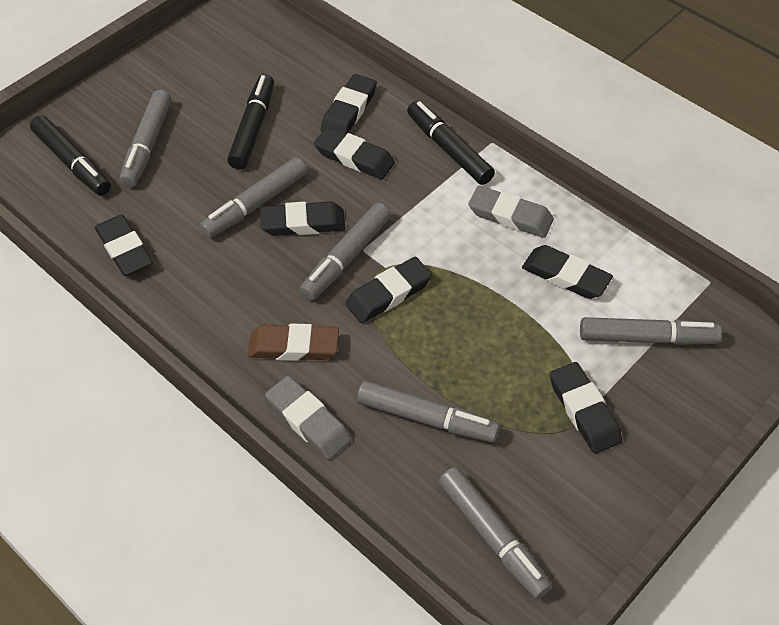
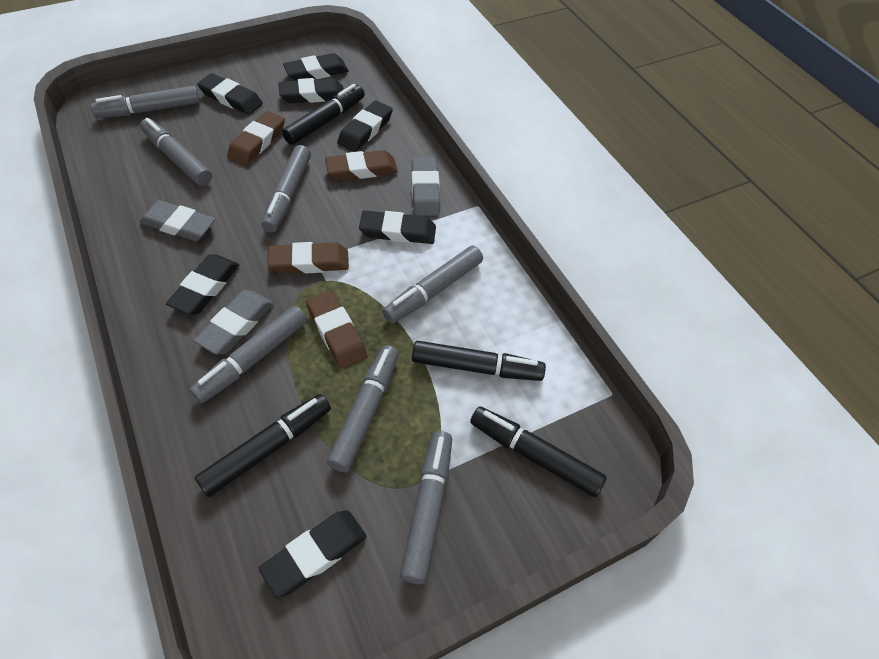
black marker: [30,115,111,195] [227,74,274,169] [407,101,495,185] = 3 -> [195,394,331,497] [282,84,365,145] [412,341,546,381] [470,407,607,497] = 4
brown eraser: [248,323,339,361] = 1 -> [227,111,285,165] [267,242,349,274] [306,290,367,369] [325,150,398,180] = 4
grey eraser: [265,376,352,460] [468,186,554,238] = 2 -> [140,200,215,241] [194,290,273,354] [412,157,440,216] = 3
grey marker: [120,90,171,187] [200,157,307,238] [300,203,391,301] [357,381,500,443] [438,467,552,599] [580,317,722,345] = 6 -> [91,86,200,118] [140,118,212,186] [189,306,307,403] [261,145,311,233] [327,345,399,472] [382,246,483,324] [400,431,452,584] = 7

